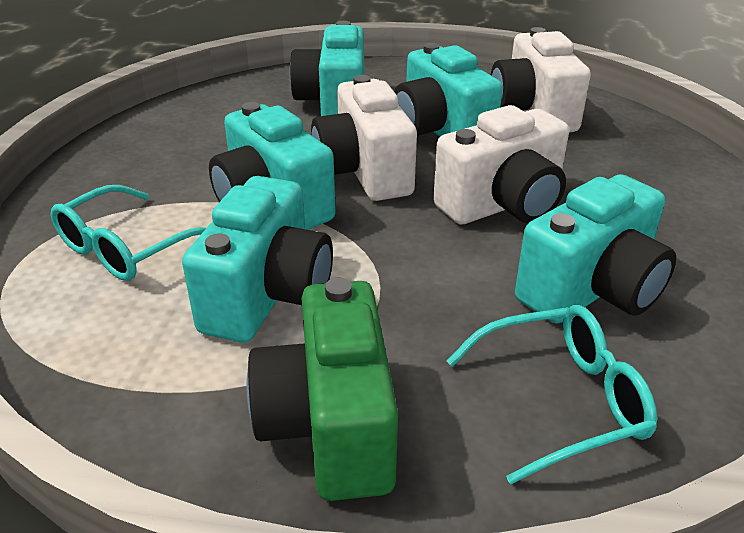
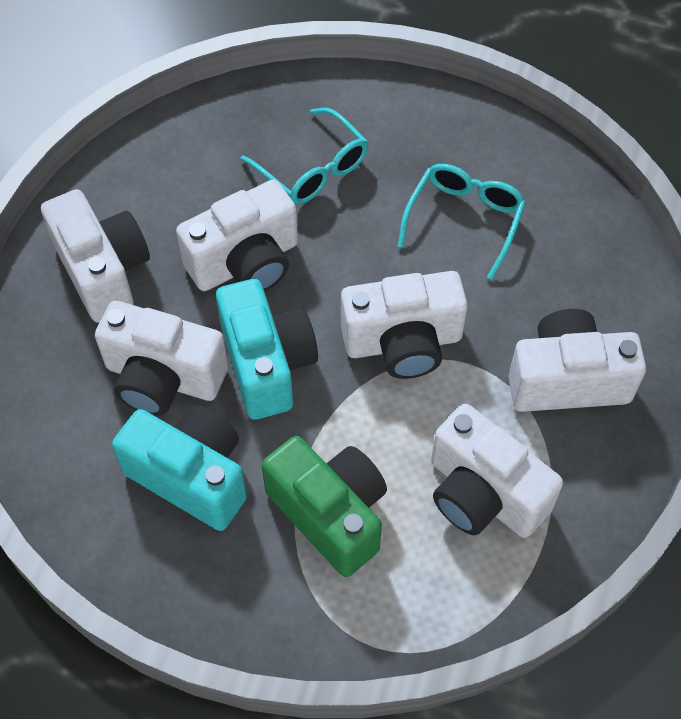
turquoise camera: [182,176,333,343] [209,102,336,230] [290,21,364,116] [394,43,503,137] [515,174,676,324] = 5 -> [112,406,247,531] [216,279,318,420] = 2
white camera: [311,75,417,201] [433,105,569,224] [491,27,591,132] = 3 -> [41,189,150,323] [95,301,229,416] [176,180,298,291] [341,271,468,379] [431,404,563,538] [508,309,646,412] = 6

